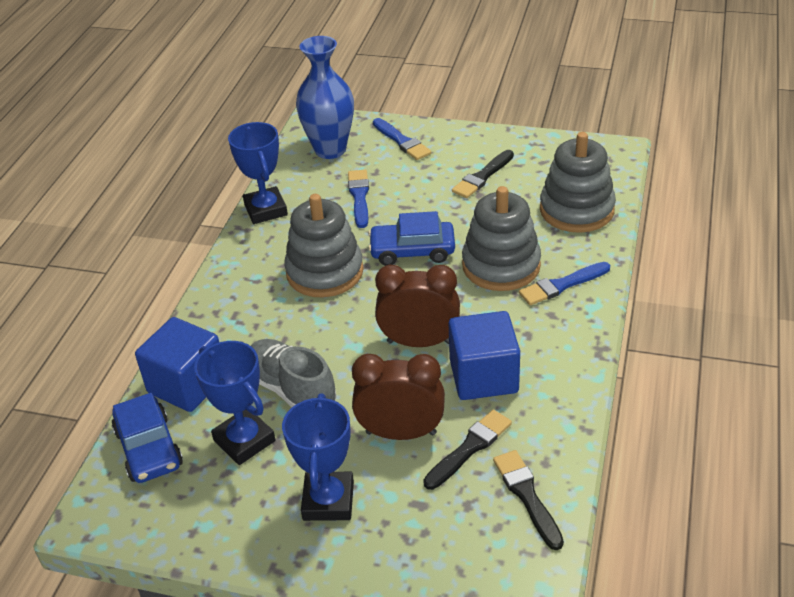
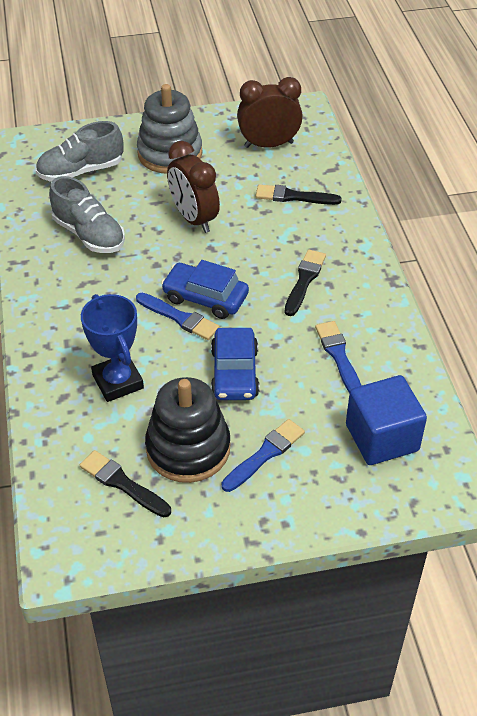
black stacking toy: none = 0 -> [145,377,230,483] = 1
blue cube: [135,317,219,412] [449,311,520,400] = 2 -> [346,375,427,465] = 1
blue trophy: [194,341,276,465] [228,122,288,224] [282,394,354,521] = 3 -> [81,294,144,402] = 1
blue vase: [296,36,354,159] = 1 -> none = 0
grey shoe: [251,339,337,407] = 1 -> [36,121,124,182] [49,176,125,253] = 2
grey stacking toy: [284,194,364,297] [462,186,541,291] [540,132,616,233] = 3 -> [137,84,203,174] = 1

